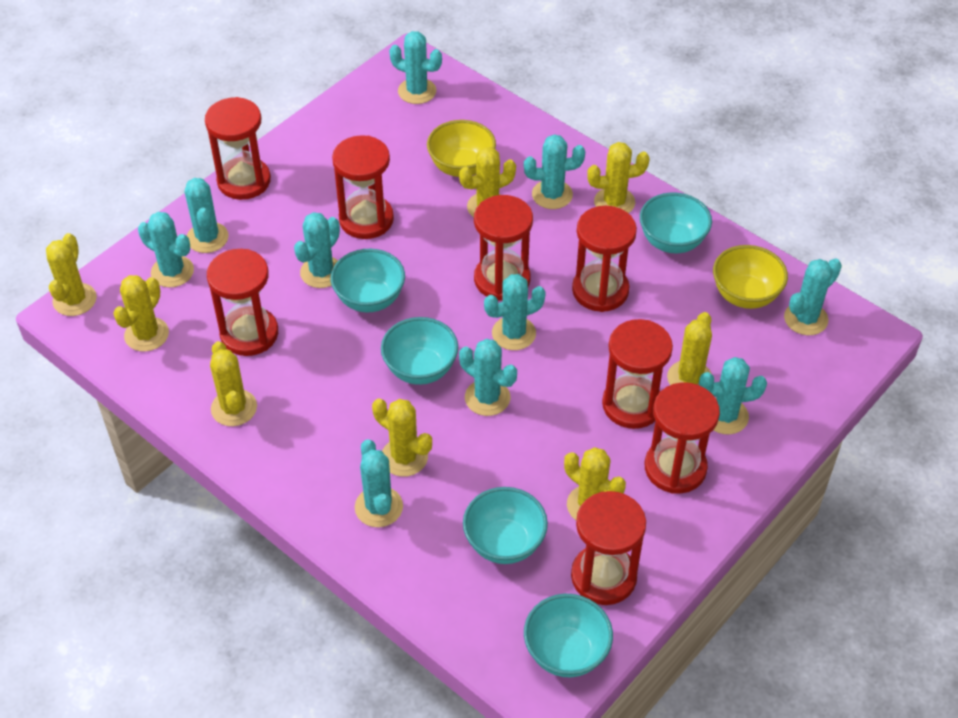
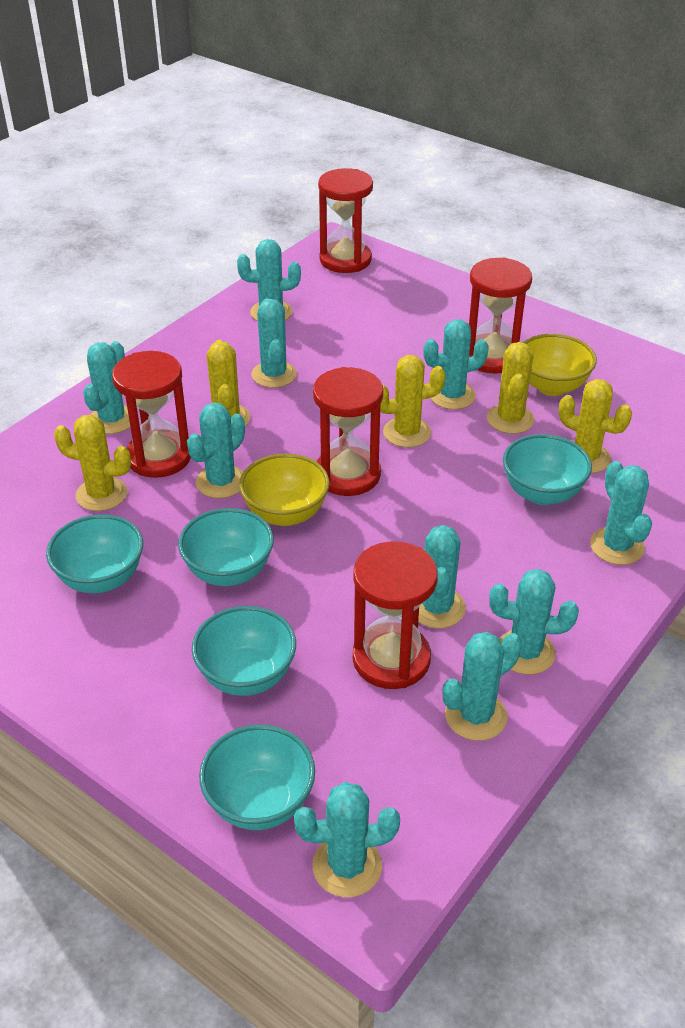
red hourglass: [205,97,271,200] [207,249,278,356] [332,135,394,239] [474,195,533,301] [571,491,646,605] [572,206,637,312] [602,319,673,429] [645,382,720,494] = 8 -> [112,351,191,478] [313,367,383,496] [318,168,373,273] [353,541,438,689] [469,257,532,374] = 5
yellow cactus: [46,233,97,316] [113,275,169,352] [210,341,257,426] [372,399,432,477] [459,147,516,217] [564,447,626,521] [587,142,650,213] [667,312,712,385] = 8 -> [54,415,131,511] [207,340,250,426] [380,355,446,448] [487,342,535,434] [559,379,632,473] = 5

